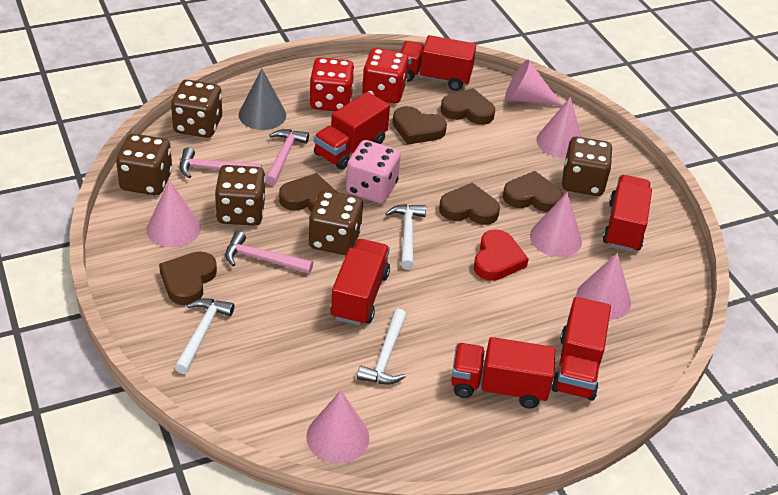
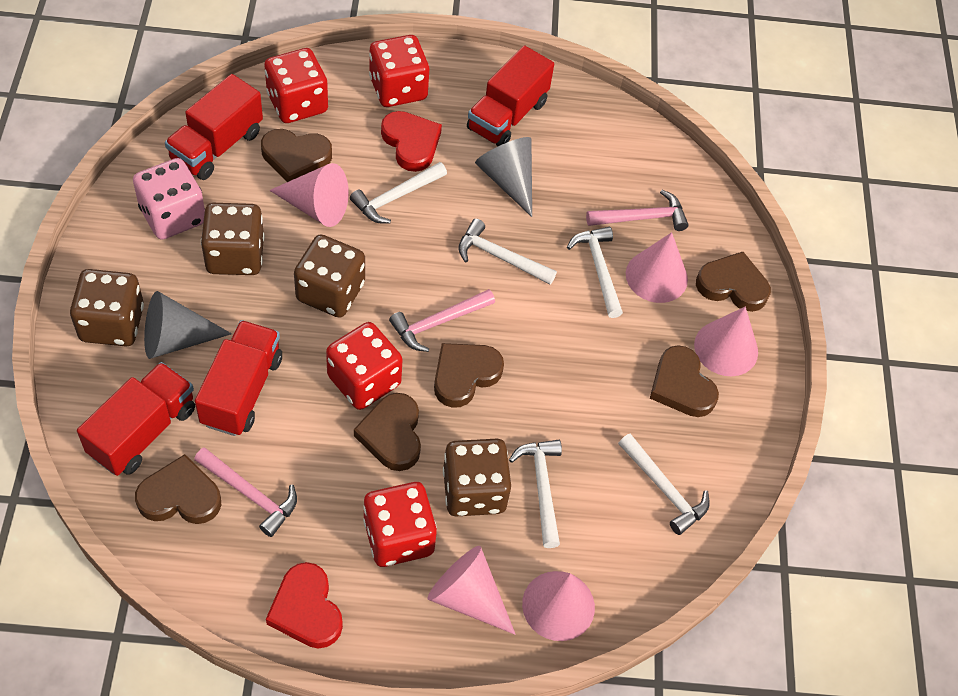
brown dice: [116,134,172,195] [171,80,222,138] [215,165,265,226] [308,190,363,255] [562,137,612,196] = 5 -> [70,269,144,346] [201,203,264,275] [294,234,365,318] [443,439,511,516] = 4
grey cone: [239,69,286,130] = 1 -> [144,291,232,359] [475,137,532,217] = 2
pink cone: [147,180,201,247] [306,390,369,464] [505,59,563,106] [530,192,582,257] [536,97,582,158] [576,253,631,320] = 6 -> [269,163,349,227] [427,546,516,635] [522,571,595,641] [626,232,688,303] [694,307,758,376] = 5
red dice: [309,57,354,111] [362,48,409,103] = 2 -> [264,48,328,123] [326,322,403,410] [363,482,437,567] [369,35,429,107] = 4
red heart: [474,229,529,281] = 1 -> [266,562,343,649] [381,111,442,172] = 2
red truck: [314,92,390,170] [330,239,390,326] [400,35,476,91] [451,337,555,409] [551,297,611,401] [603,175,652,252] = 6 -> [77,362,195,476] [165,74,263,180] [195,320,282,436] [467,45,554,146] = 4
white hammer: [174,298,234,374] [357,309,406,385] [385,204,426,269] = 3 -> [350,162,447,224] [458,219,557,285] [509,440,562,548] [567,227,623,318] [618,434,710,535] = 5

